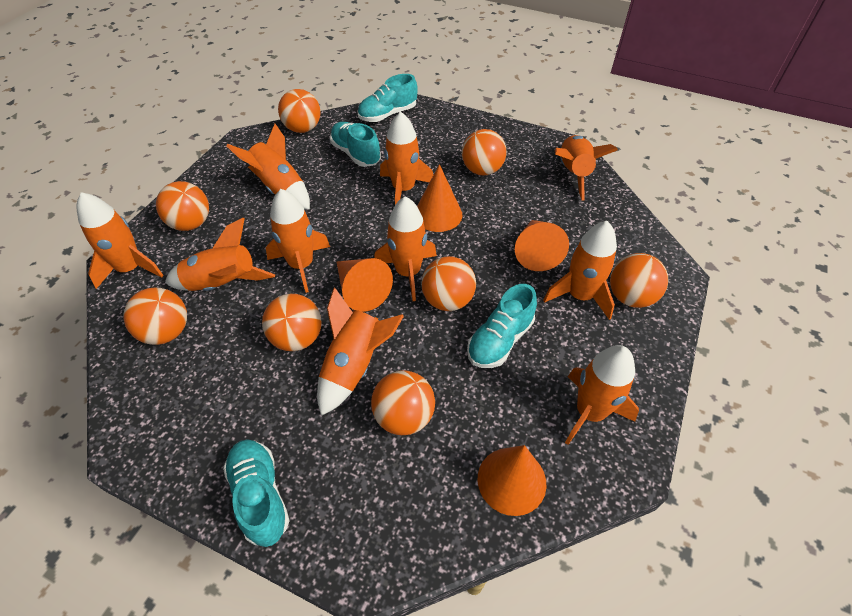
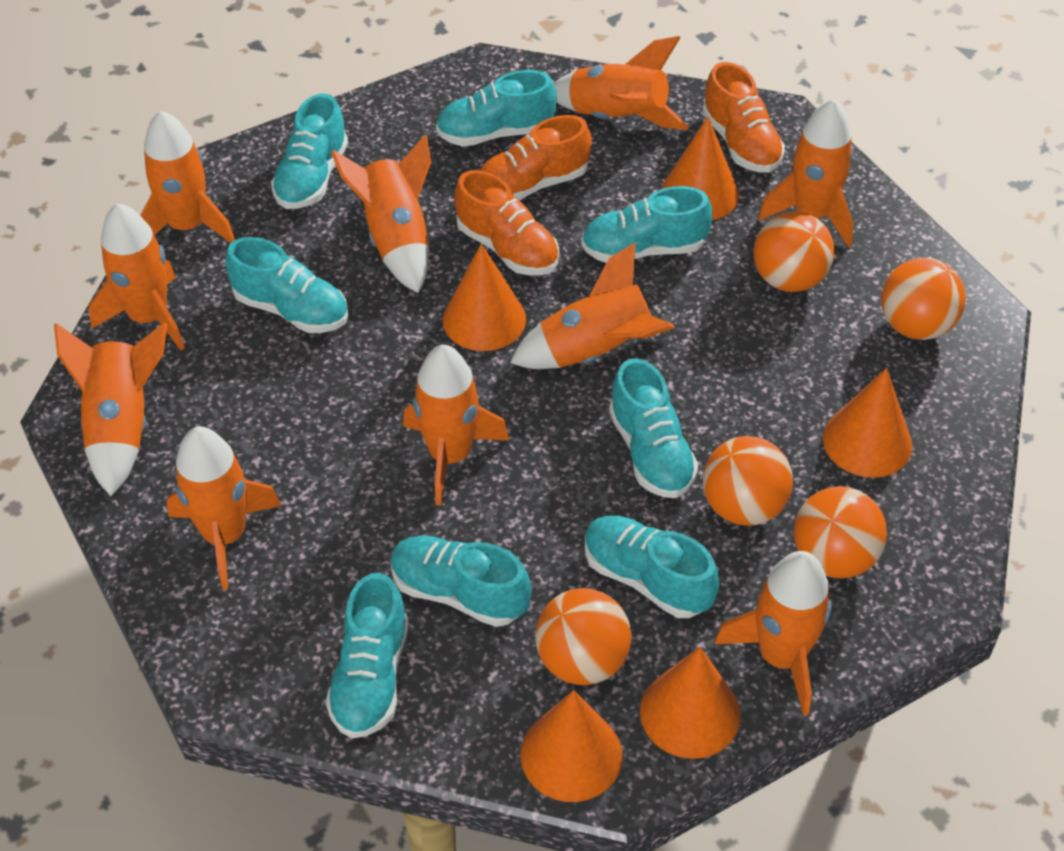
orange ball: [123,288,187,345] [156,181,209,231] [262,294,322,351] [278,89,321,133] [371,370,435,435] [421,256,476,311] [462,129,507,175] [610,253,669,308] = 8 -> [535,588,632,685] [703,436,793,526] [753,212,834,292] [794,486,887,579] [881,258,966,340] = 5
orange cone: [337,258,393,312] [417,164,462,232] [478,445,547,516] [515,220,569,271] = 4 -> [443,244,526,351] [520,690,622,802] [640,647,741,759] [661,117,739,220] [823,368,912,478] = 5
orange shoe: none = 0 -> [455,170,559,275] [480,115,592,200] [702,62,785,172] = 3
turquoise shoe: [223,439,290,547] [330,122,381,167] [357,74,418,122] [467,284,537,368] = 4 -> [225,237,348,333] [271,94,348,209] [326,573,409,738] [390,535,532,627] [436,70,556,147] [581,186,712,263] [585,516,719,618] [609,358,698,498] = 8

